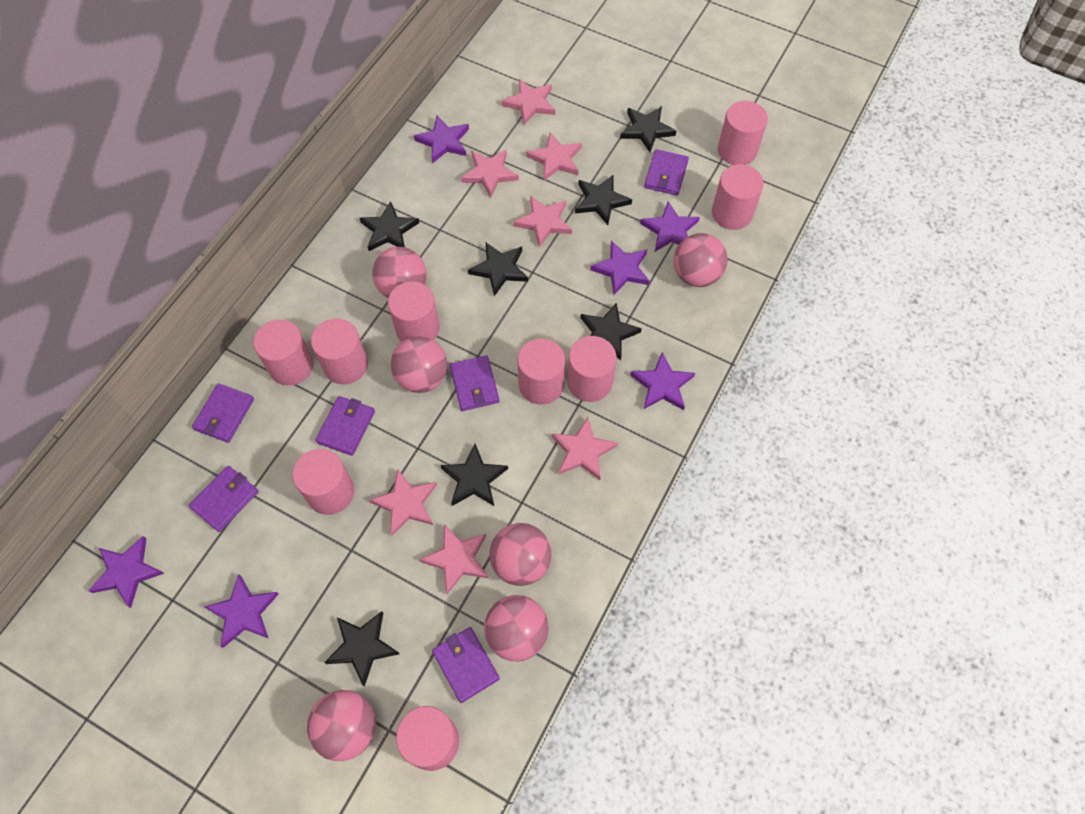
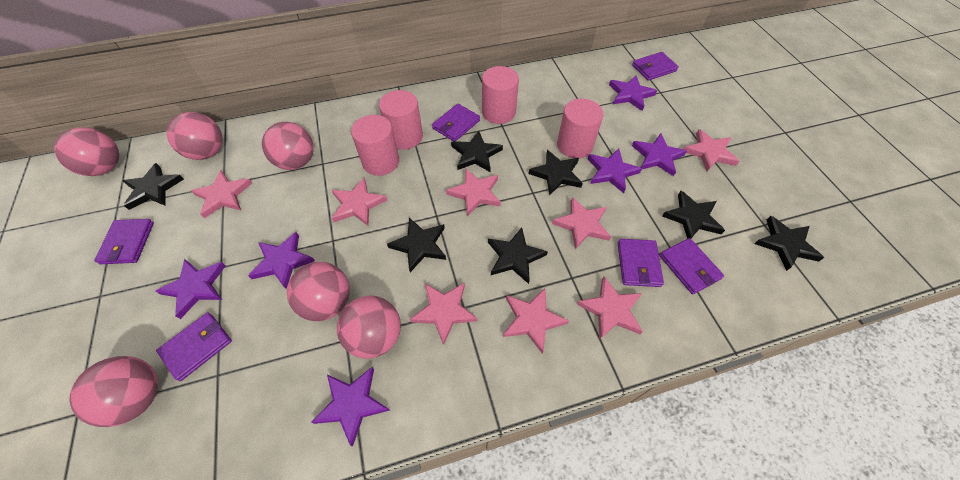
pink cylinder: [253,320,314,385] [292,449,354,515] [311,318,368,384] [388,281,440,342] [396,706,459,771] [517,339,565,405] [567,336,616,402] [712,164,764,230] [718,101,768,165] = 9 -> [351,115,399,176] [379,90,423,149] [482,66,519,124] [557,99,603,158] = 4
pink star: [369,469,437,536] [419,524,488,594] [461,150,519,198] [502,79,555,125] [513,196,572,247] [526,132,582,180] [552,417,618,480] = 7 -> [191,170,252,218] [332,178,387,226] [410,283,477,345] [446,169,501,217] [503,288,569,354] [552,197,611,249] [577,277,643,340] [684,129,740,172] = 8

